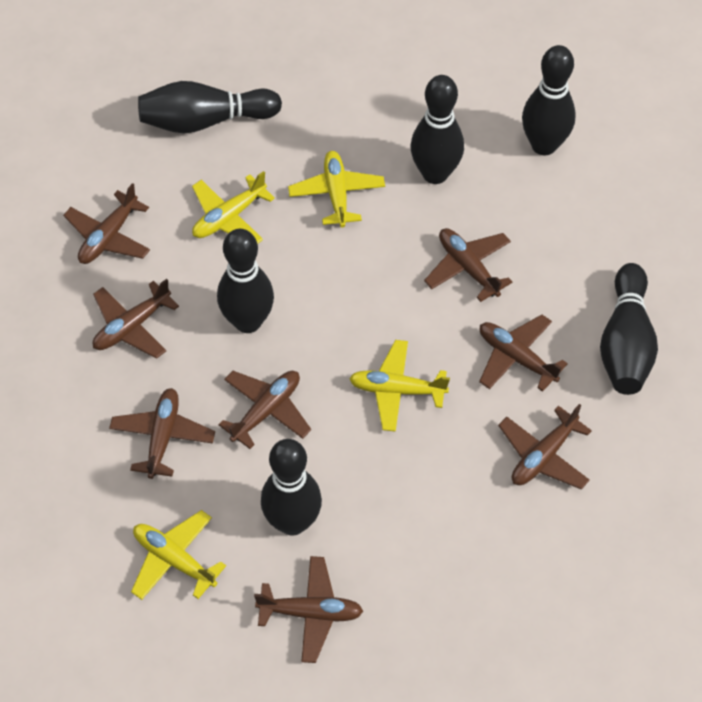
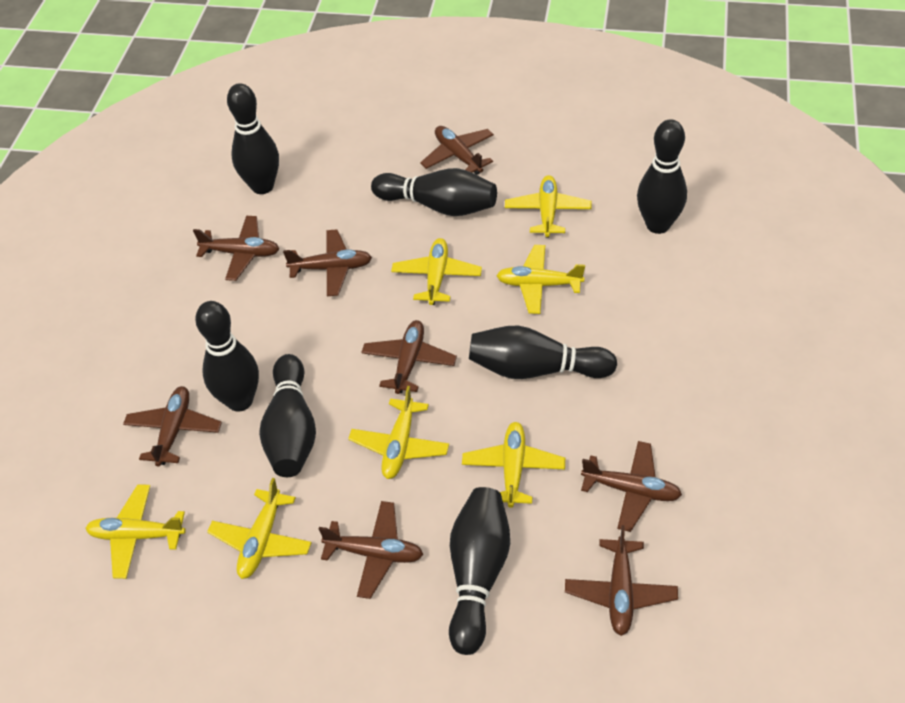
black bowling pin: [138,81,282,133] [217,229,274,333] [261,439,322,535] [411,75,464,184] [522,45,576,155] [600,263,658,395] = 6 -> [195,301,259,412] [227,83,279,194] [259,354,316,477] [371,168,497,216] [449,487,510,655] [469,326,617,379] [637,119,687,234] = 7
yellow plane: [131,510,226,600] [192,171,275,244] [288,151,385,227] [349,340,450,432] = 4 -> [85,484,186,579] [207,478,312,579] [348,386,449,479] [391,238,482,305] [462,422,565,508] [496,245,585,314] [505,175,592,237] = 7

